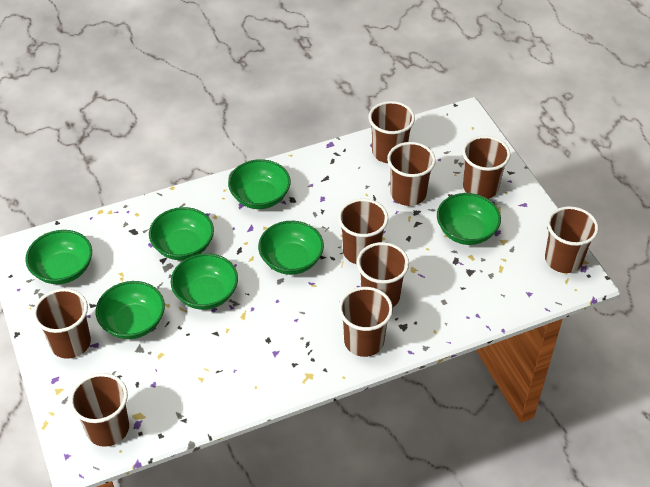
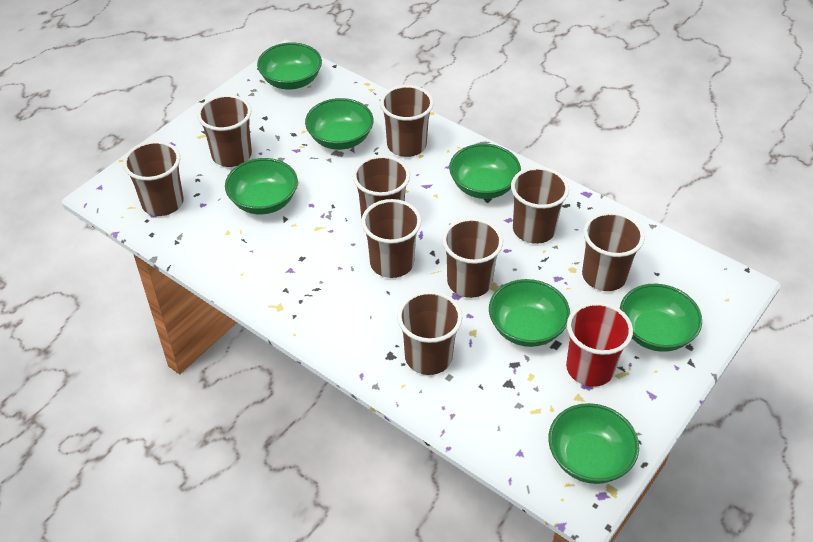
red cup: none = 0 -> [566,302,633,387] = 1

